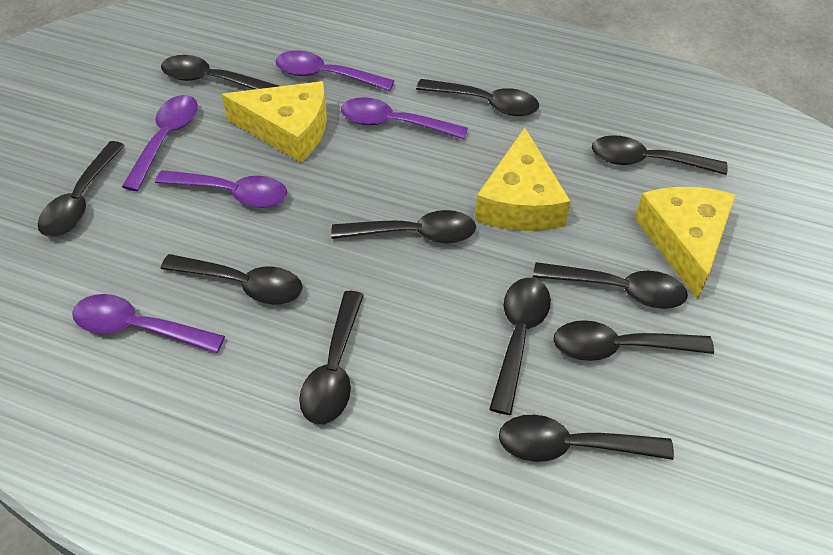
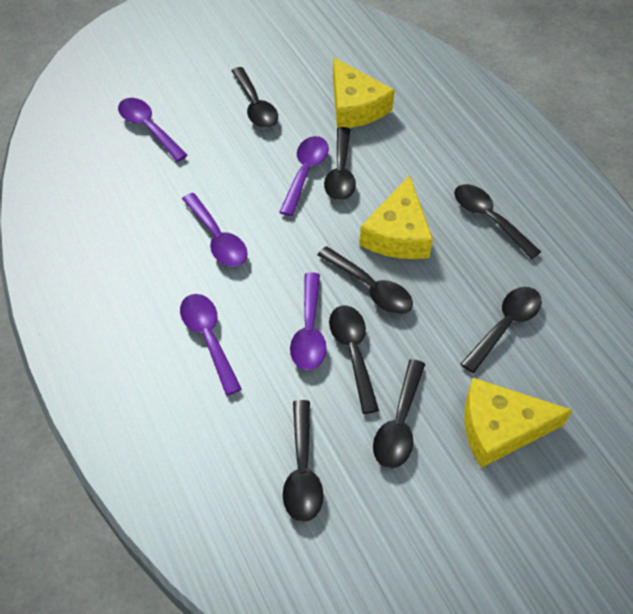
black spoon: [38,141,125,237] [161,55,279,90] [161,254,303,304] [299,291,364,424] [331,210,476,243] [416,79,539,116] [489,278,551,415] [499,415,674,462] [533,262,688,309] [553,320,714,361] [592,135,728,175] = 11 -> [231,67,278,128] [283,400,323,522] [318,246,413,315] [324,127,356,200] [329,305,379,414] [373,359,425,469] [454,184,541,259] [461,287,542,373] = 8

